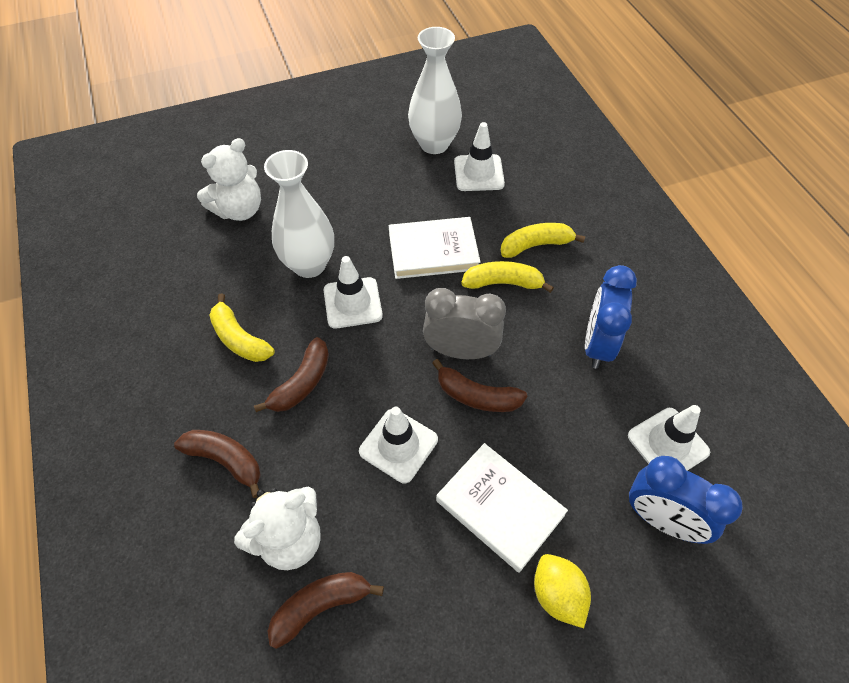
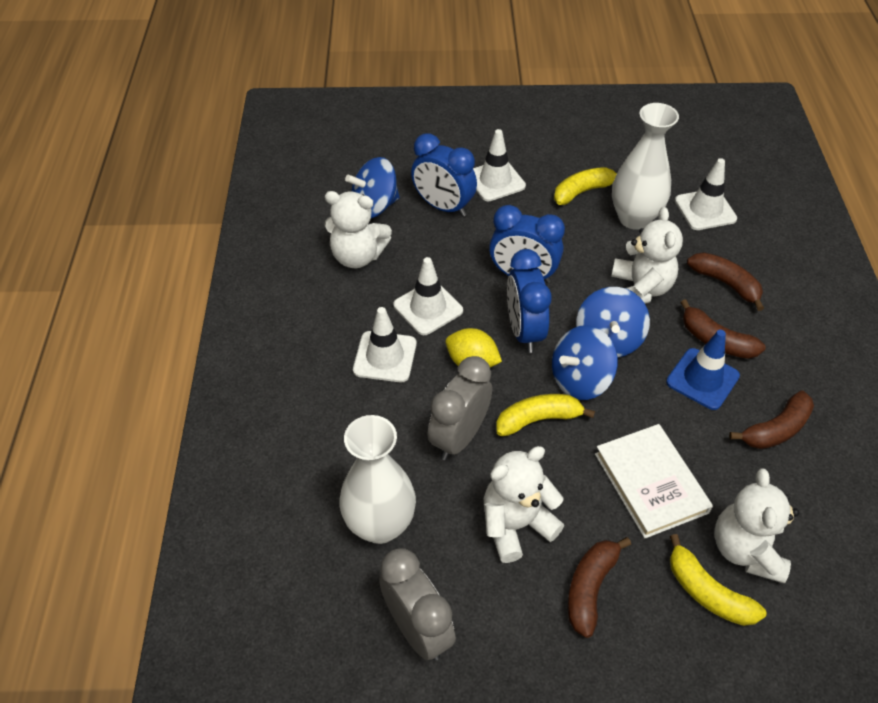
blue clock: [585,265,637,369] [629,456,743,544] = 2 -> [411,133,477,217] [489,205,565,283] [507,249,552,353] = 3
blue spinning top: none = 0 -> [345,157,400,218] [552,325,618,400] [576,287,650,357] = 3
blue traffic cone: none = 0 -> [666,330,740,410] = 1
grey clock: [423,288,506,359] = 1 -> [379,548,456,661] [427,356,492,460] = 2
white book: [389,217,481,279] [436,443,568,573] = 2 -> [595,424,713,538] = 1
white teddy bear: [197,138,261,221] [234,487,321,570] = 2 -> [324,191,392,268] [484,446,564,563] [611,207,683,304] [714,468,799,583] = 4

